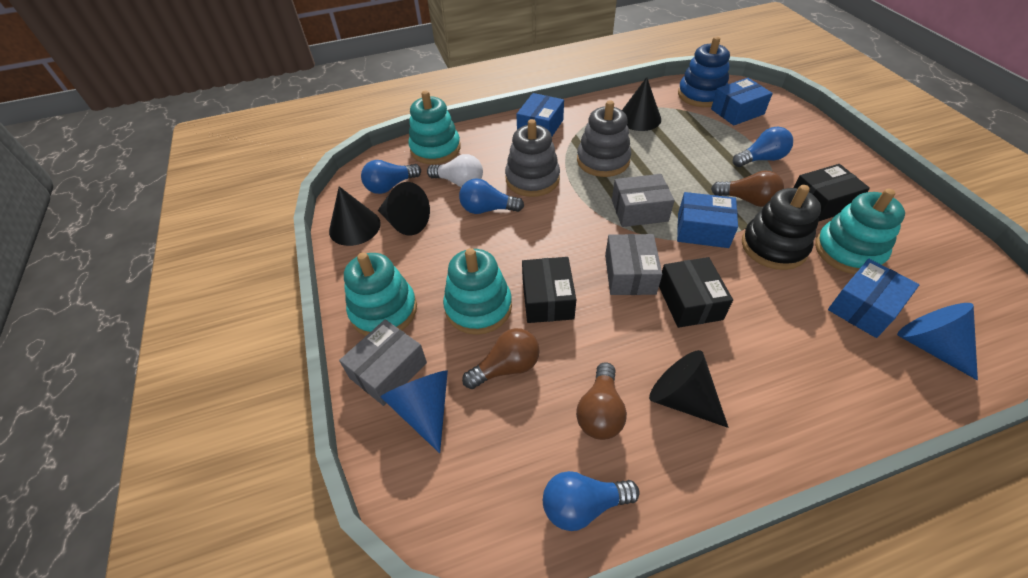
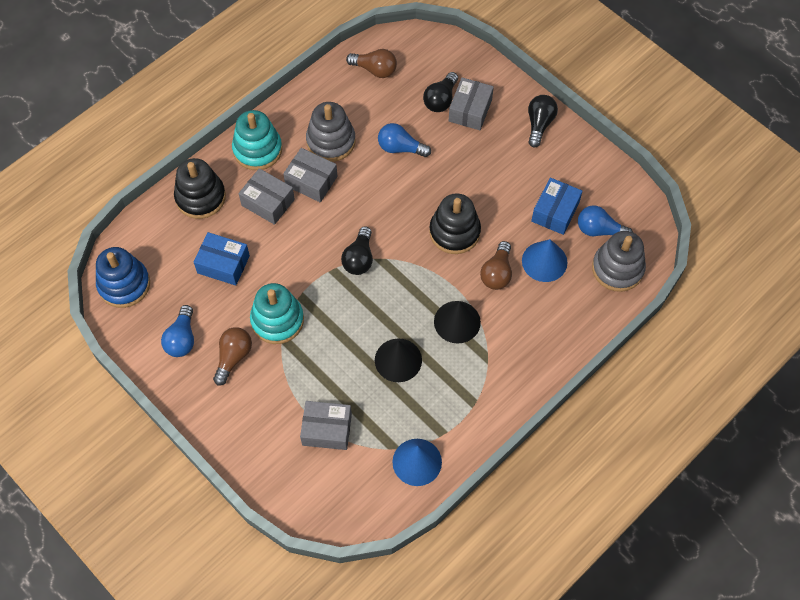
black box: [522,257,576,323] [659,257,733,328] [794,164,870,222] = 3 -> none = 0
black cone: [329,186,381,246] [378,182,430,235] [622,77,661,131] [649,350,728,428] = 4 -> [375,338,422,382] [434,301,481,343] = 2
black light bulb: none = 0 -> [341,227,373,275] [423,72,458,112] [528,95,558,147] = 3
black stacking toy: [742,185,821,270] = 1 -> [174,158,226,219] [429,193,481,254] = 2
blue box: [516,93,564,136] [677,192,738,248] [711,78,773,125] [828,259,919,338] = 4 -> [194,232,250,286] [531,178,583,235] = 2
blue light bulb: [361,160,421,194] [459,178,524,214] [543,471,640,531] [733,127,793,167] = 4 -> [161,305,194,357] [378,123,431,157] [578,206,633,237] = 3
grey box: [339,319,427,406] [605,234,662,295] [612,174,675,227] = 3 -> [239,168,295,225] [283,148,338,202] [300,401,352,450] [449,77,494,130] = 4
turquoise stacking toy: [344,252,417,336] [408,91,461,164] [443,248,512,335] [815,189,905,274] = 4 -> [232,110,282,170] [250,283,304,344] = 2
white light bulb: [427,154,483,187] = 1 -> none = 0

